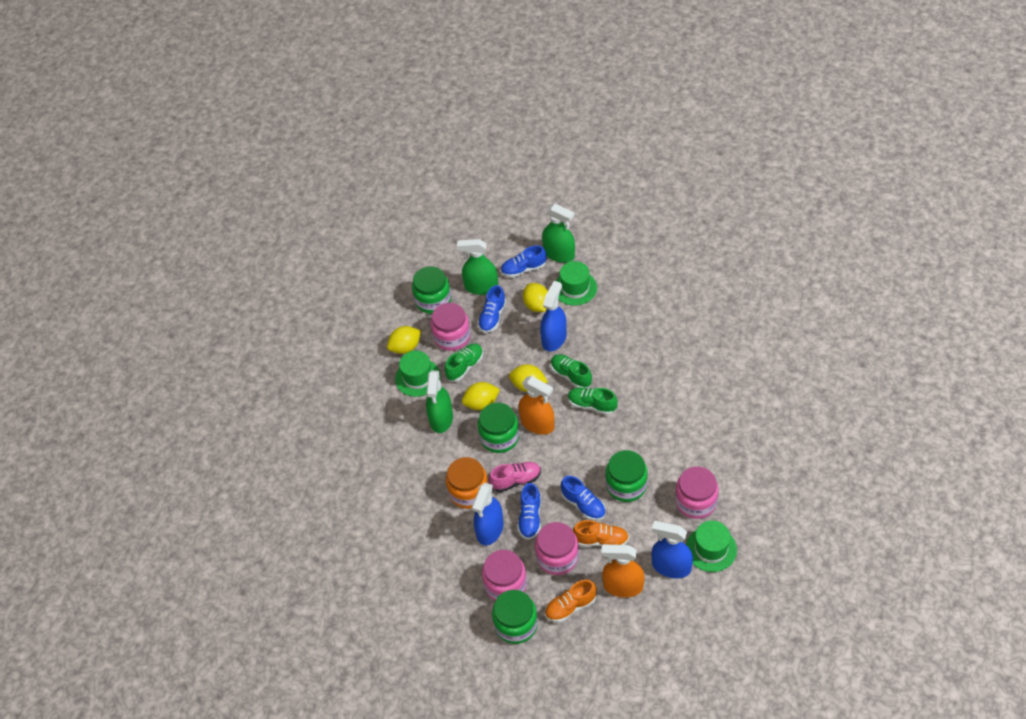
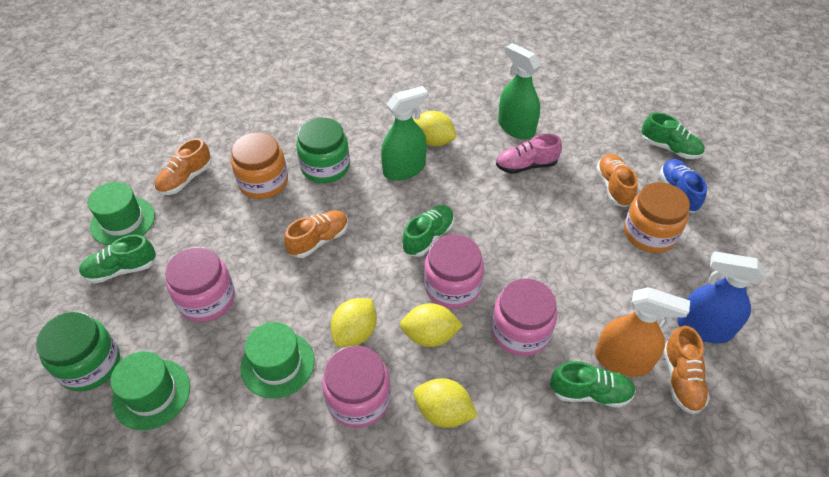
blue shoe: [478,285,506,333] [501,245,547,278] [517,483,541,540] [561,476,606,521] = 4 -> [659,159,707,213] = 1
blue spray bottle: [472,483,503,546] [540,281,567,352] [652,521,693,578] = 3 -> [677,251,765,343] = 1
green jar: [412,266,451,314] [478,402,519,453] [492,590,538,644] [605,450,648,502] = 4 -> [36,312,120,392] [296,118,350,183] = 2
green shoe: [445,344,483,382] [551,354,592,388] [568,388,618,415] = 3 -> [79,235,156,284] [402,205,454,257] [550,361,636,408] [641,113,704,159] = 4
green spray bottle: [426,371,453,433] [457,239,498,295] [542,203,575,263] = 3 -> [381,86,428,181] [498,43,541,139] = 2
orange jar: [446,457,488,509] = 1 -> [231,132,288,199] [624,182,690,253] = 2
orange shoe: [545,580,597,623] [573,520,629,547] = 2 -> [155,138,212,195] [284,210,348,258] [596,154,638,207] [664,326,710,414] = 4
orange spray bottle: [519,376,554,435] [601,544,645,598] = 2 -> [595,287,690,377] = 1

